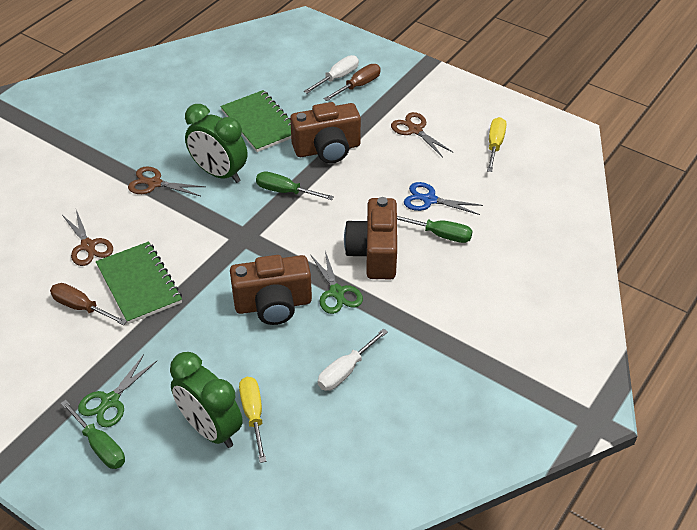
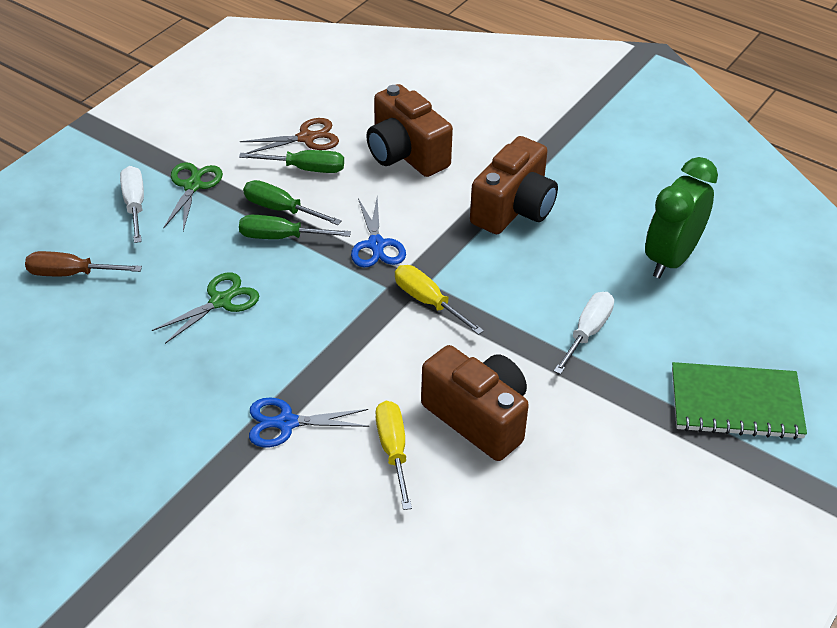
blue scissors: [404,182,483,215] = 1 -> [249,397,369,447] [351,197,406,268] = 2
brown scissors: [62,210,113,266] [128,167,205,196] [391,112,454,157] = 3 -> [240,118,339,153] = 1
brown screwdriver: [50,283,127,325] [324,64,381,101] = 2 -> [25,251,142,276] = 1
green clock: [170,352,243,448] [185,104,248,183] = 2 -> [645,157,718,278] = 1
green notebook: [96,241,182,324] [220,90,291,152] = 2 -> [672,362,807,439] = 1

